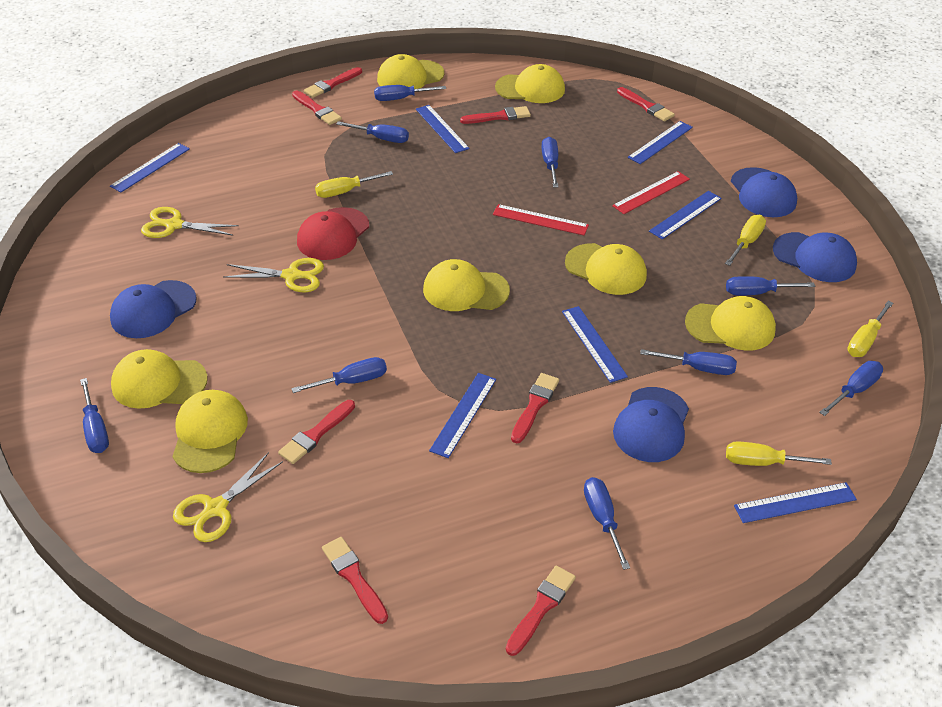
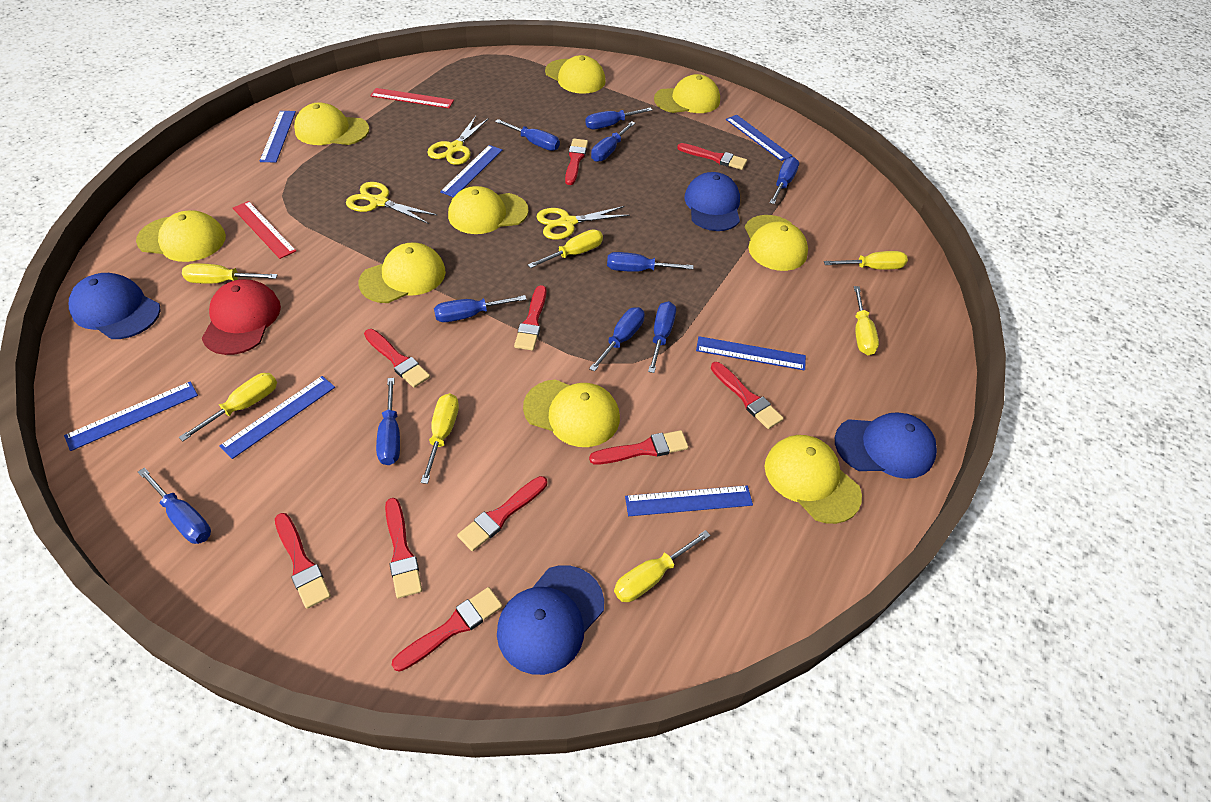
blue screwdriver: [80,378,109,453] [291,357,387,393] [336,121,409,143] [374,85,446,101] [541,137,559,188] [584,477,630,570] [640,349,737,375] [726,276,815,296] [819,361,883,416] = 9 -> [138,468,211,544] [376,378,400,465] [434,295,527,322] [495,119,560,151] [585,108,652,129] [589,307,645,372] [591,121,635,162] [607,252,694,272] [648,301,676,373] [769,157,799,204] = 10
red brush: [278,400,355,464] [292,90,342,125] [304,67,362,98] [322,537,388,624] [460,106,531,124] [506,566,576,656] [511,373,559,443] [617,87,675,121] = 8 -> [275,513,331,609] [364,329,430,388] [385,498,422,598] [392,587,503,672] [457,476,547,551] [514,285,547,351] [565,139,588,185] [589,430,688,465] [677,143,747,170] [711,362,783,429] = 10
yellow cap: [111,349,208,409] [172,390,248,473] [377,54,444,89] [423,259,510,311] [495,64,565,103] [565,243,647,295] [685,296,776,350] = 7 -> [136,210,226,262] [294,102,369,145] [359,242,446,303] [448,186,529,234] [523,379,620,447] [545,55,606,94] [654,74,720,113] [745,215,808,271] [765,435,862,524] = 9
yellow screwdriver: [315,171,393,198] [725,215,766,266] [726,441,832,466] [847,301,893,357] = 4 -> [179,373,277,441] [182,263,278,283] [421,393,459,484] [528,229,603,268] [614,530,711,602] [824,251,908,269] [854,286,879,355] = 7

